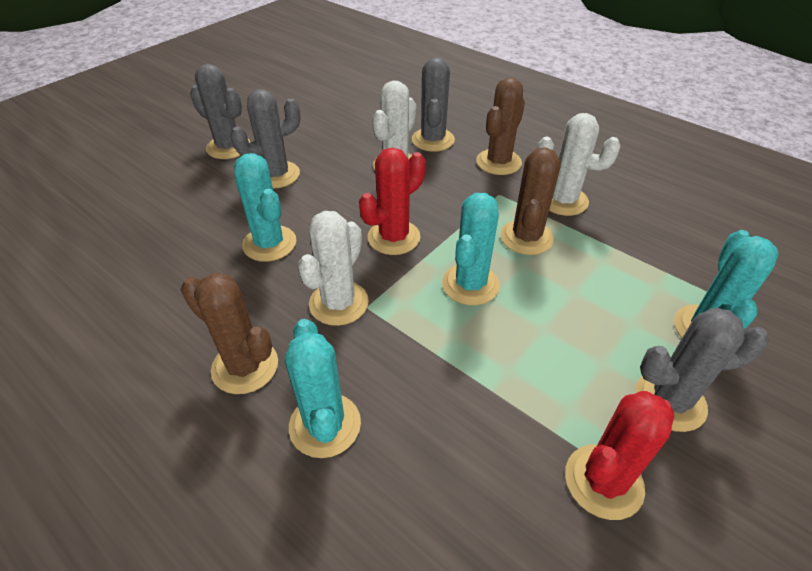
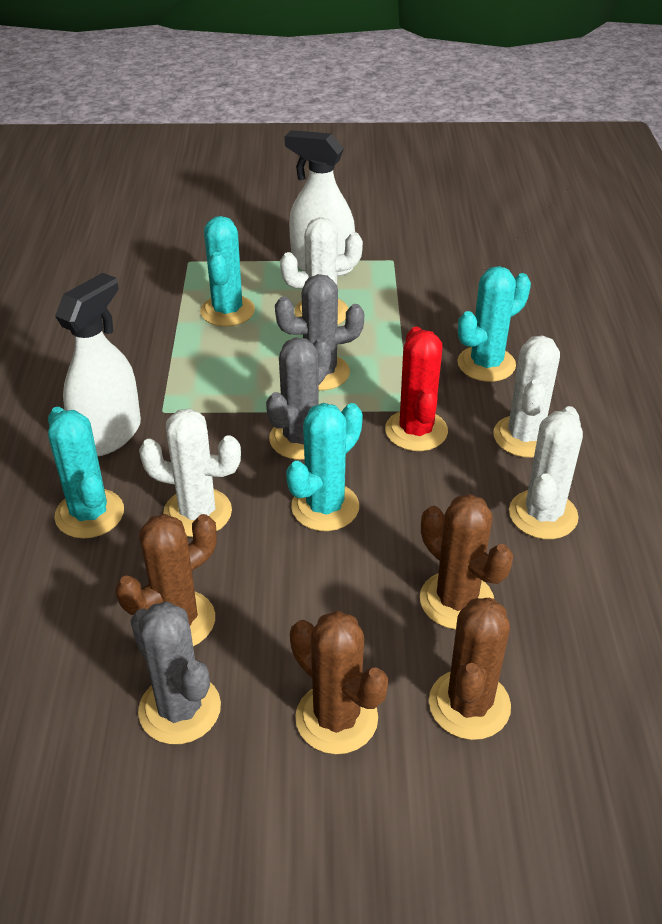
brown cactus: [181,273,278,394] [476,78,525,175] [500,147,561,255] = 3 -> [115,514,216,646] [290,611,388,754] [420,494,513,629] [429,598,511,740] = 4
grey cactus: [190,64,250,159] [230,89,301,189] [412,57,455,152] [635,308,769,432] = 4 -> [130,601,221,744] [266,337,331,460] [275,274,364,391] = 3
red cactus: [359,147,426,255] [565,391,674,520] = 2 -> [385,327,448,451] = 1
white cactus: [298,211,369,326] [372,80,416,169] [537,113,620,216] = 3 -> [139,409,241,537] [280,217,363,324] [493,335,560,458] [509,406,583,539] = 4
white spray bottle: none = 0 -> [55,273,141,456] [284,130,355,277] = 2

